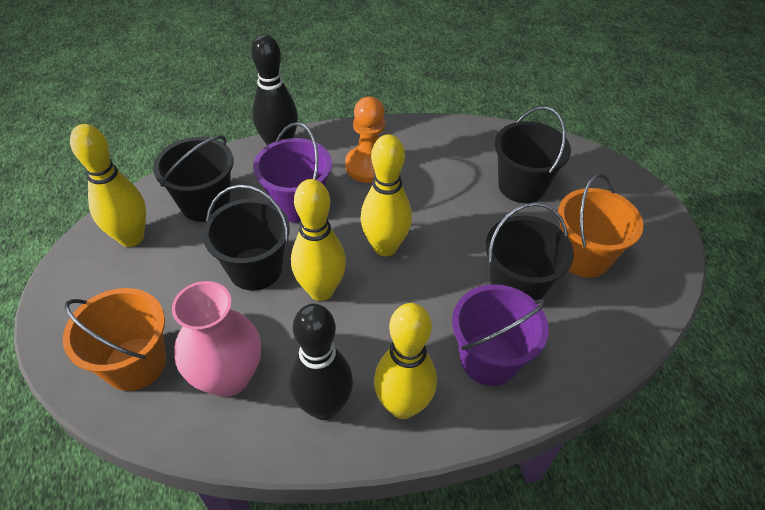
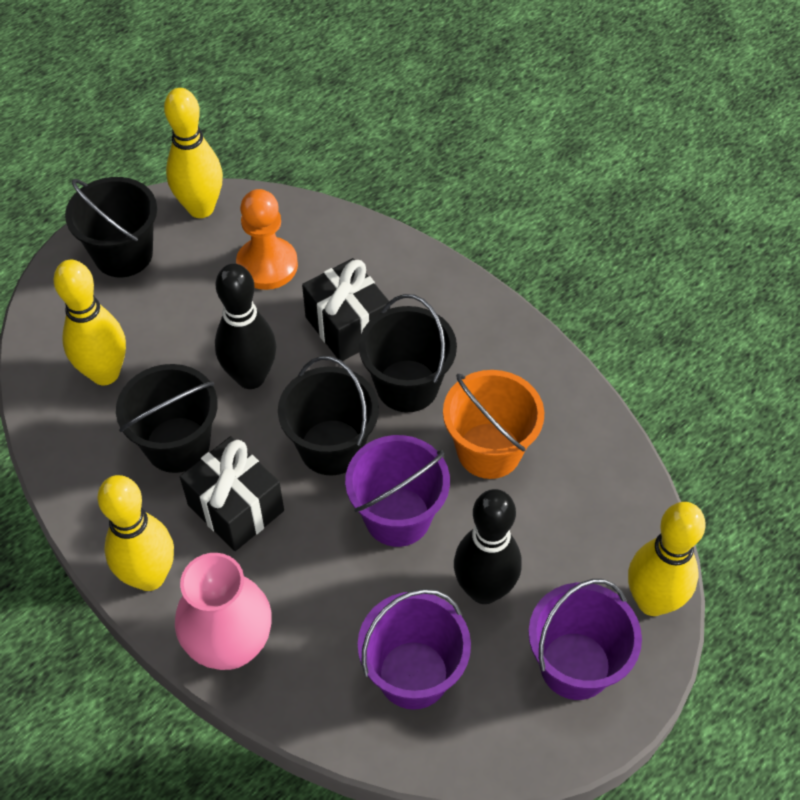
black gift: none = 0 -> [180,436,284,551] [302,258,390,361] = 2
orange bucket: [63,288,166,391] [558,174,643,278] = 2 -> [443,370,544,479] = 1
purple bucket: [253,122,332,223] [452,284,549,386] = 2 -> [345,435,450,547] [358,589,471,710] [528,579,642,700] = 3

